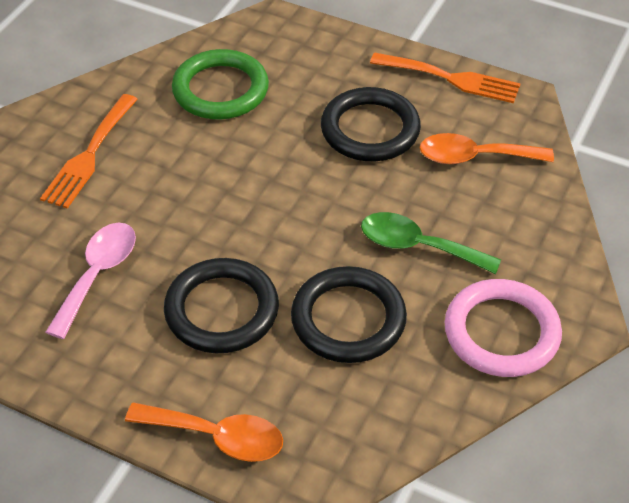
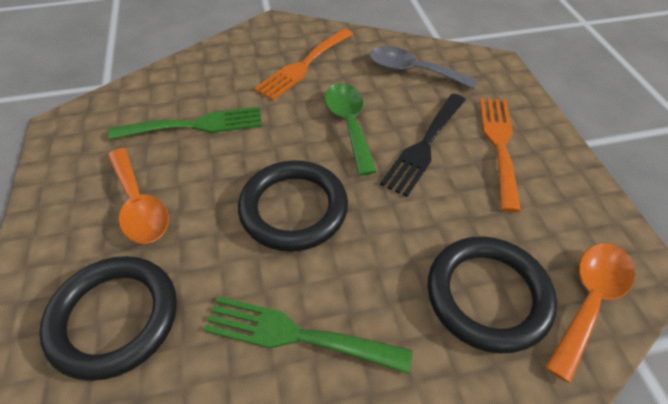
black fork: none = 0 -> [380,94,466,197] = 1
green fork: none = 0 -> [108,107,262,140] [203,296,413,374] = 2
green ring: [172,49,269,119] = 1 -> none = 0
grey spoon: none = 0 -> [369,46,478,89] = 1
pink ring: [445,279,562,377] = 1 -> none = 0
pink spoon: [46,223,136,339] = 1 -> none = 0

